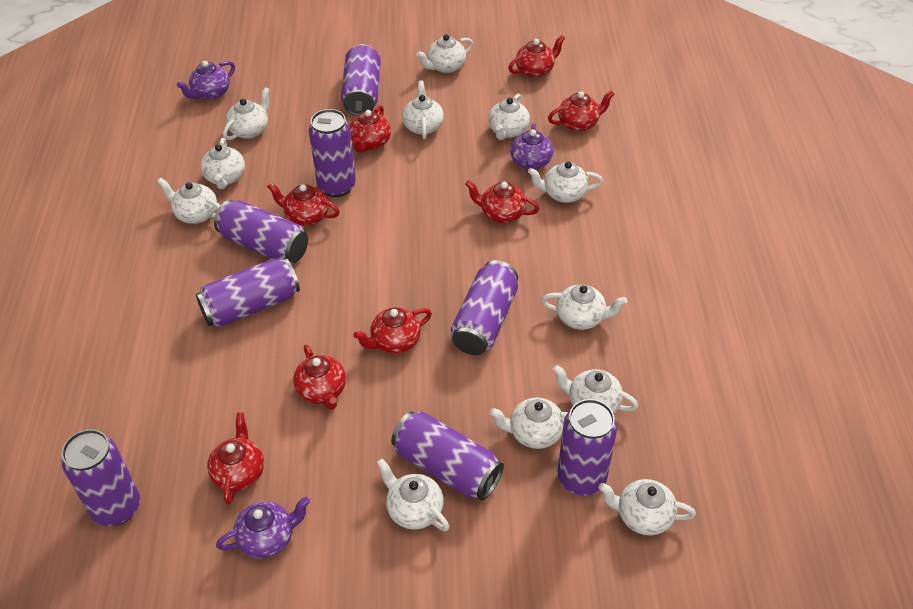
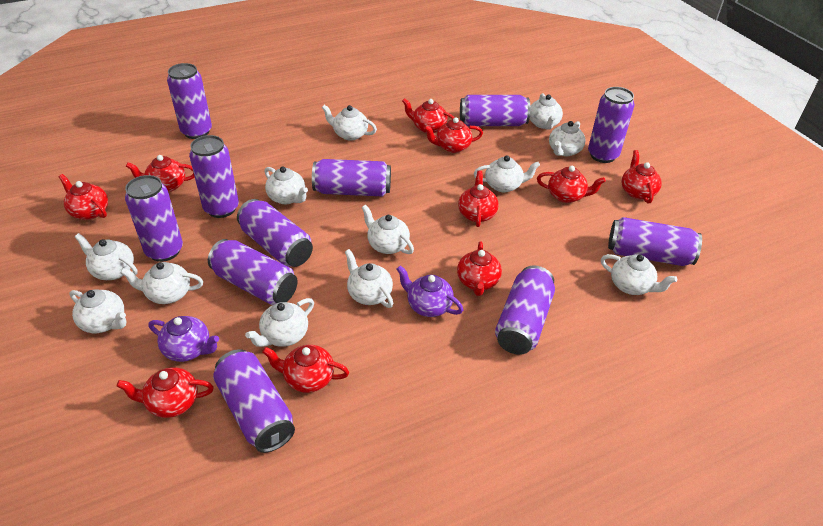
purple can: [61,429,140,526] [196,258,300,327] [214,200,308,263] [309,109,356,197] [341,44,381,116] [391,411,504,501] [451,260,518,355] [558,399,617,495] = 8 -> [125,175,183,262] [167,63,212,139] [189,135,239,218] [208,239,298,305] [213,349,295,453] [237,199,313,267] [312,159,391,197] [460,95,530,126] [495,265,555,355] [588,87,635,163] [608,217,702,266] = 11
purple teapot: [177,61,235,100] [216,497,310,559] [510,123,553,174] = 3 -> [149,316,219,362] [397,265,463,317] = 2
red teapot: [207,413,264,505] [267,182,340,226] [293,345,346,410] [350,105,391,153] [353,307,432,354] [465,180,540,223] [508,35,565,78] [548,90,614,132] = 8 -> [59,174,108,220] [116,367,214,418] [126,155,195,192] [262,345,349,393] [402,98,455,133] [424,117,483,153] [457,242,502,296] [458,171,499,227] [537,166,606,203] [622,150,662,203] = 10

